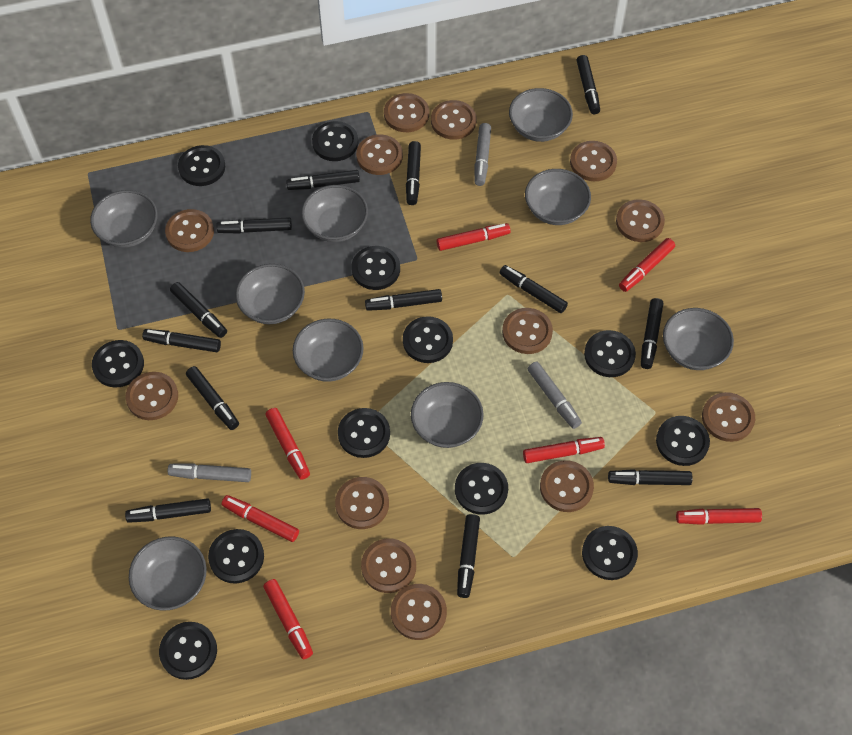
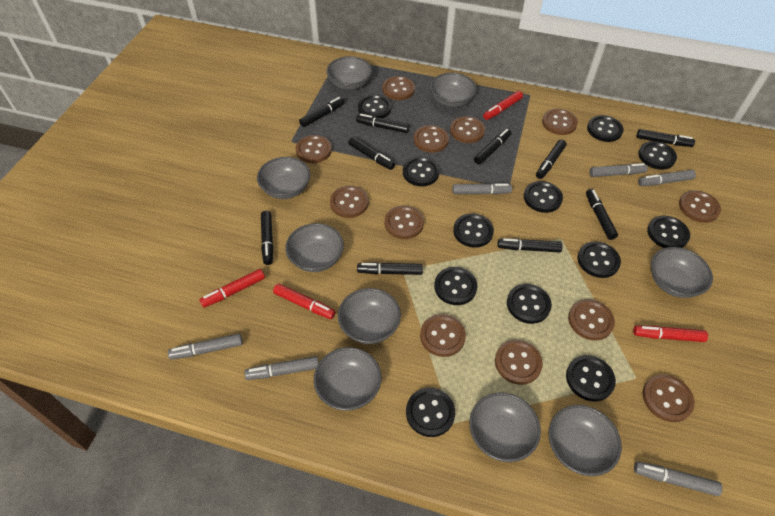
black marker: [125,498,211,523] [142,329,221,352] [170,282,227,338] [186,366,239,430] [216,217,292,234] [286,170,360,190] [365,289,442,311] [406,141,421,205] [457,514,480,598] [500,265,568,313] [577,55,600,114] [608,469,692,485] [641,298,663,369] = 13 -> [261,211,274,265] [299,97,345,127] [348,137,395,170] [356,114,409,133] [357,262,423,275] [474,129,511,165] [497,238,563,252] [536,139,567,179] [586,189,618,240] [637,129,695,147] = 10
brown button: [126,372,178,420] [165,209,214,252] [335,477,389,529] [356,135,403,175] [361,538,416,593] [384,93,429,132] [391,584,447,640] [431,100,476,140] [502,308,553,354] [540,460,594,512] [570,141,617,181] [616,199,665,242] [702,392,755,442] = 13 -> [296,135,332,163] [330,186,369,218] [382,76,415,100] [385,206,424,239] [413,125,449,153] [420,314,466,357] [450,116,485,143] [495,340,543,385] [542,109,578,135] [568,299,615,340] [642,374,695,422] [679,191,721,223] = 12
grey marker: [168,463,251,482] [474,123,491,186] [527,361,582,429] = 3 -> [168,333,243,360] [244,356,319,380] [452,183,512,195] [589,163,648,177] [634,462,723,496] [638,170,696,186] = 6
red marker: [221,495,299,542] [263,579,313,659] [265,408,310,480] [437,223,510,251] [523,437,605,463] [619,238,675,292] [676,508,762,525] = 7 -> [199,269,265,308] [273,283,336,319] [483,91,523,120] [633,326,708,342] = 4

